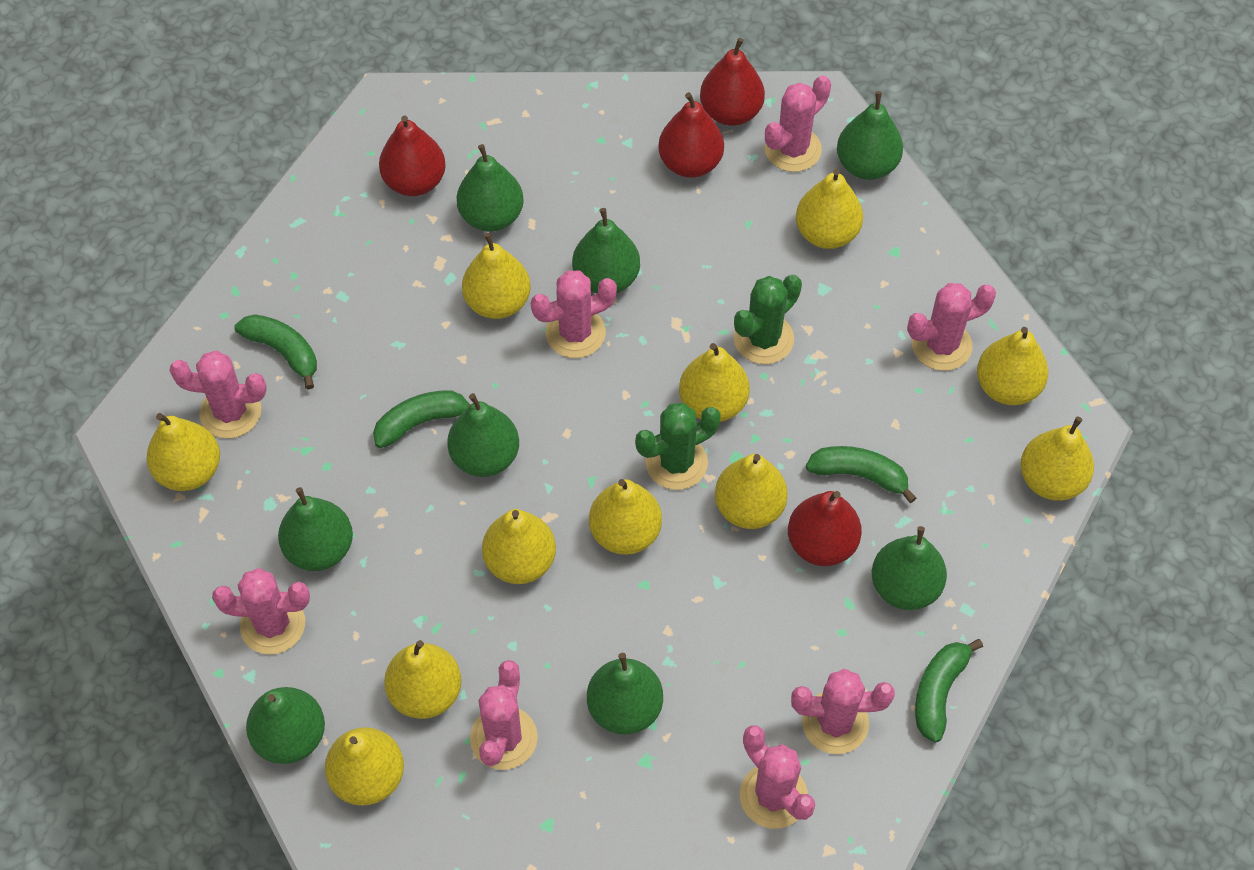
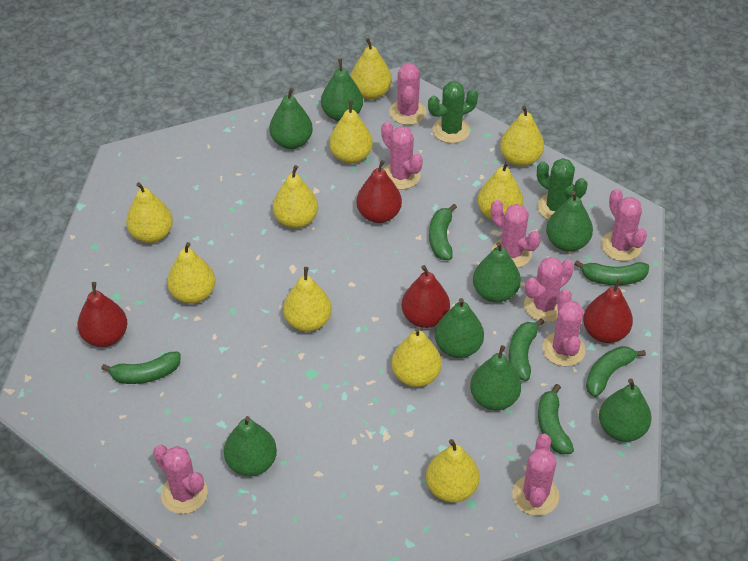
green banana: [235,314,317,390] [373,390,471,448] [806,446,916,503] [915,639,983,743] = 4 -> [101,352,181,384] [429,204,457,260] [509,318,545,381] [538,384,574,454] [574,260,649,285] [586,346,646,397] = 6
yellow pear: [146,413,220,491] [325,727,404,806] [384,640,461,719] [462,233,531,319] [482,509,556,584] [589,479,662,555] [679,343,750,422] [715,454,788,529] [796,169,863,249] [977,327,1049,405] [1020,416,1094,501] = 11 -> [126,182,173,243] [167,242,215,304] [273,165,318,229] [283,267,332,332] [329,100,373,164] [350,38,392,100] [391,327,442,387] [426,439,480,503] [478,161,523,220] [500,105,544,167] = 10

